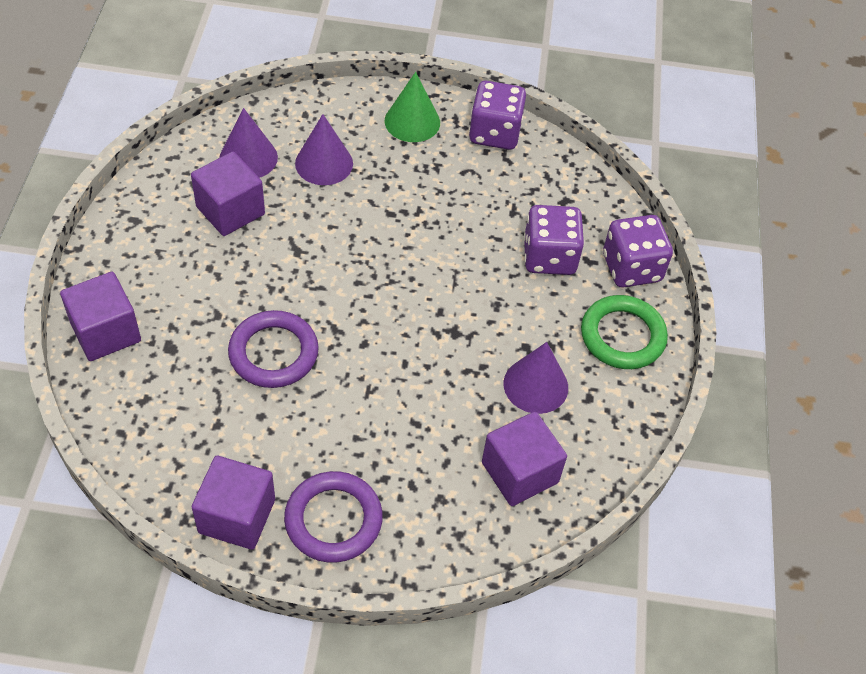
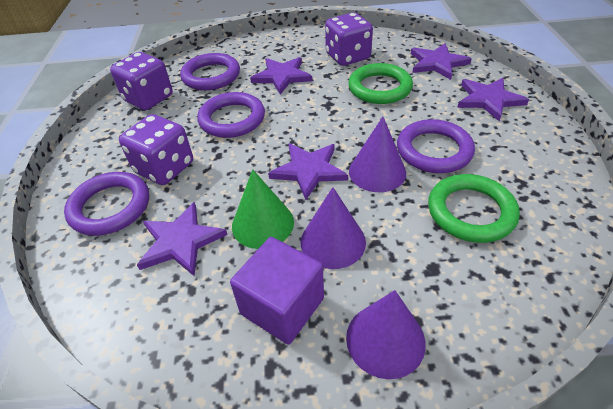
green ring: [581,295,668,369] = 1 -> [348,63,413,104] [428,174,520,243] = 2
purple cube: [60,272,141,361] [191,152,265,236] [192,456,275,550] [482,412,567,506] = 4 -> [230,237,324,345] = 1
purple ring: [228,310,319,388] [284,471,383,563] = 2 -> [64,172,149,236] [180,53,240,90] [198,92,265,138] [397,119,475,173] = 4
purple star: none = 0 -> [137,202,227,276] [250,57,313,94] [268,143,348,200] [411,43,472,80] [457,78,529,121] = 5

